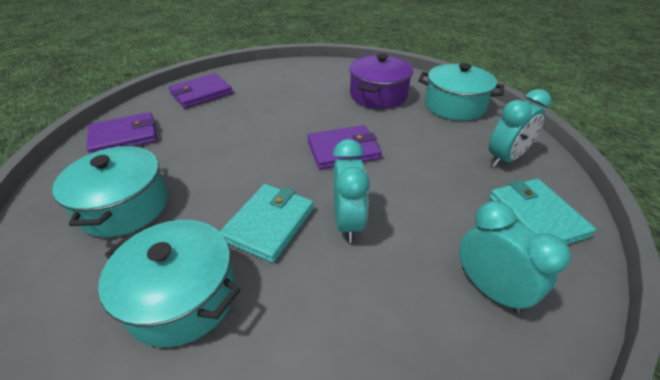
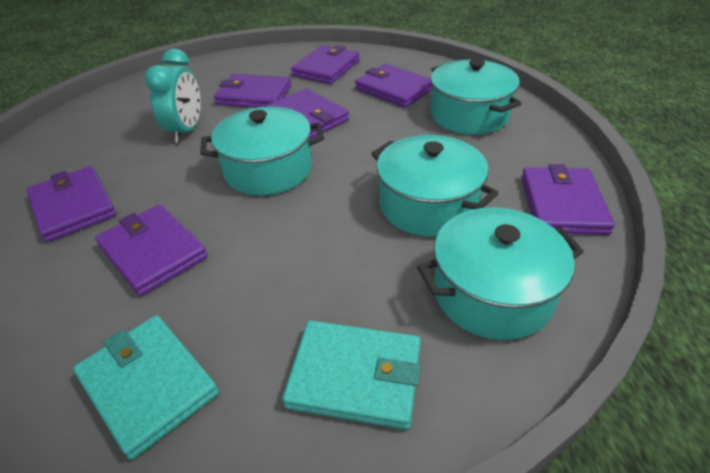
purple pot: [349,54,413,109] = 1 -> none = 0
purple wallet: [86,112,157,154] [168,73,233,109] [307,125,382,169] = 3 -> [26,166,117,242] [95,205,208,296] [214,74,291,108] [266,88,349,139] [291,45,360,84] [355,64,432,108] [521,164,615,235] = 7
turquoise clock: [333,139,370,243] [459,201,571,313] [489,89,551,167] = 3 -> [145,49,201,142] = 1
turquoise pot: [52,145,168,237] [98,220,240,347] [418,63,504,121] = 3 -> [200,106,324,196] [371,135,499,237] [417,207,584,340] [430,59,522,135] = 4

